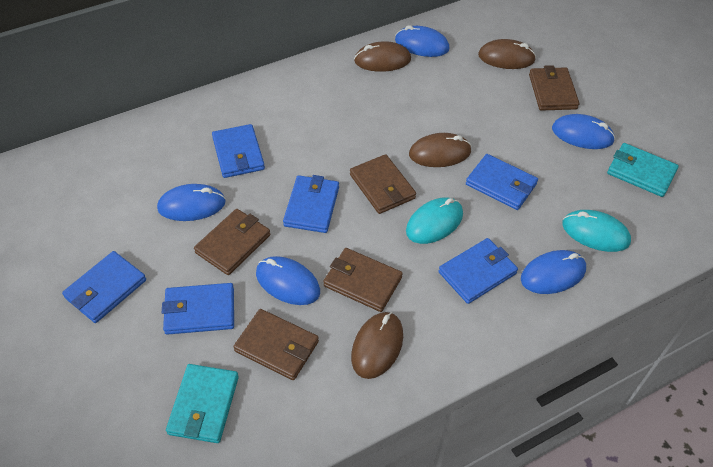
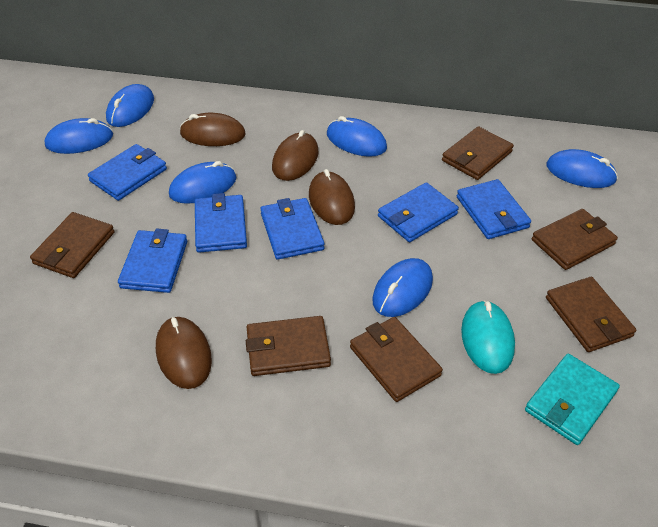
blue mouse: [157,184,226,221] [256,256,320,305] [395,25,450,57] [521,250,586,294] [552,114,615,149] = 5 -> [45,118,113,154] [106,84,154,127] [169,161,236,204] [327,116,387,157] [372,258,433,317] [547,149,618,188] = 6
brown wallet: [194,209,270,275] [233,309,319,380] [323,248,403,312] [350,154,416,214] [529,65,579,111] = 5 -> [30,212,114,278] [246,316,331,376] [350,317,443,402] [442,126,514,180] [532,209,618,270] [546,277,636,352] = 6
turquoise mouse: [406,197,463,244] [562,210,631,252] = 2 -> [461,300,515,374] = 1
turquoise wallet: [166,364,239,443] [607,143,679,197] = 2 -> [525,354,620,445] = 1

